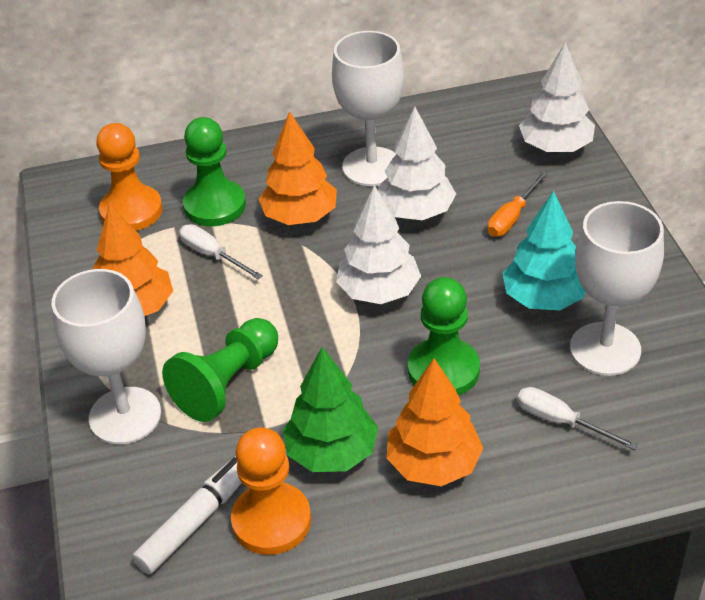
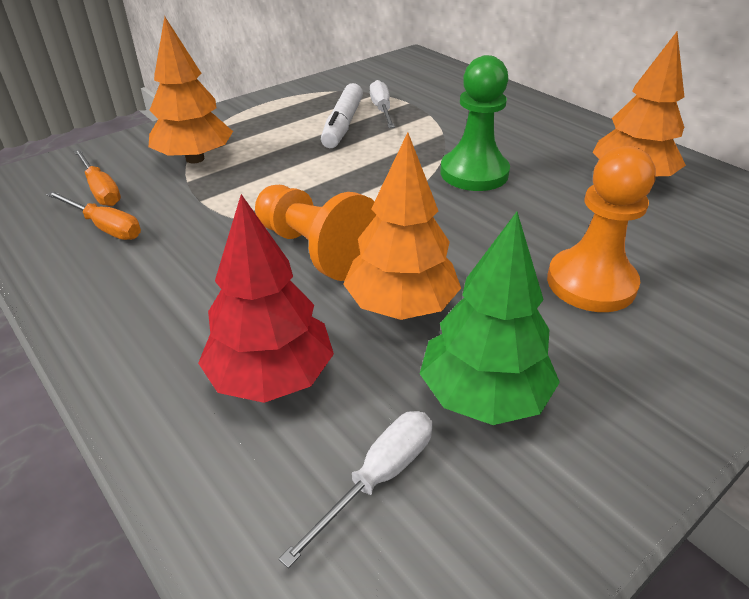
green pawn: [162,318,278,422] [183,117,246,226] [408,277,480,396] = 3 -> [440,55,510,191] = 1
orange screwdriver: [487,171,549,237] = 1 -> [46,191,141,240] [74,149,121,206] = 2
red tree: none = 0 -> [198,194,334,403] = 1
turquoise tree: [502,190,585,310] = 1 -> none = 0
white goblet: [52,269,161,444] [332,31,404,186] [570,201,664,376] = 3 -> none = 0
white tree: [336,185,421,304] [378,107,456,220] [519,42,595,153] = 3 -> none = 0

